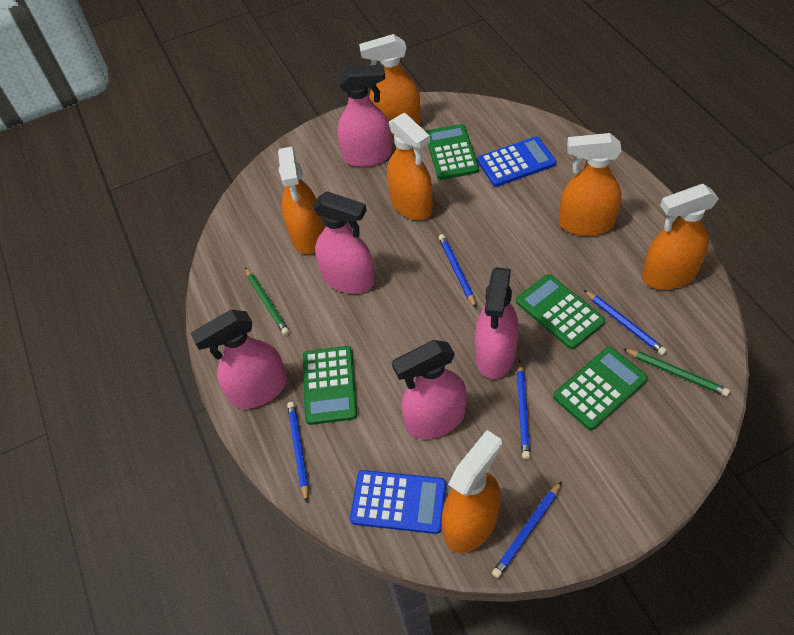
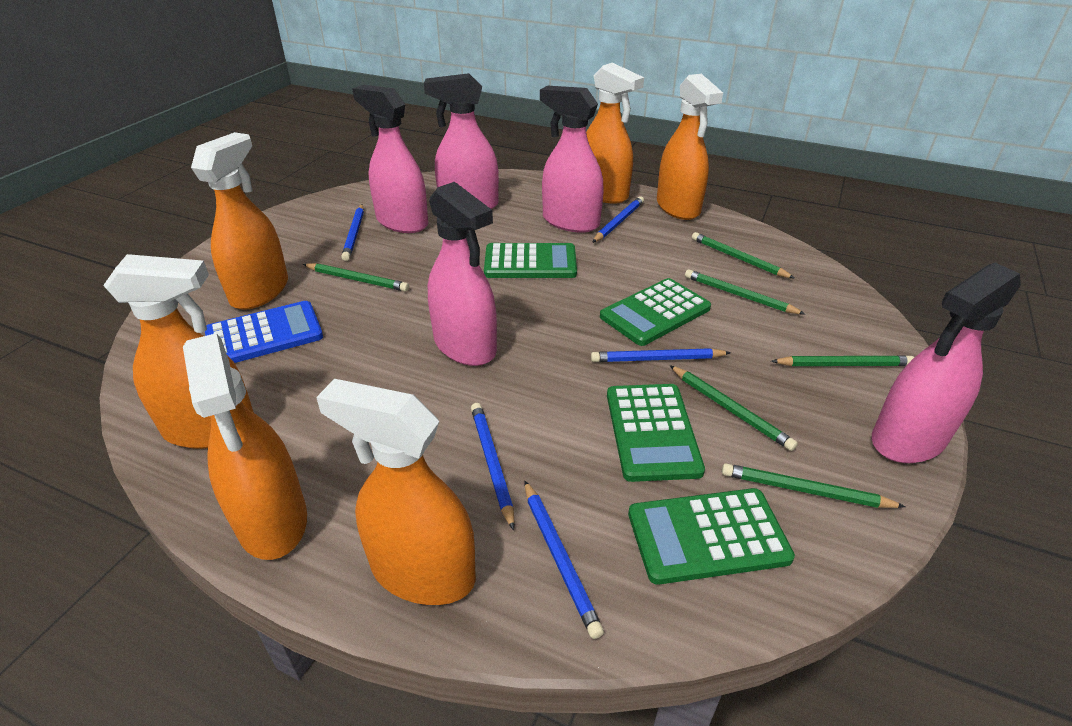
blue calculator: [350,470,446,534] [478,136,556,187] = 2 -> [205,301,323,363] = 1
green pencil: [245,267,289,335] [622,348,730,397] = 2 -> [303,263,409,292] [670,365,798,451] [685,269,805,314] [692,232,795,279] [722,463,906,508] [771,355,914,366] = 6

